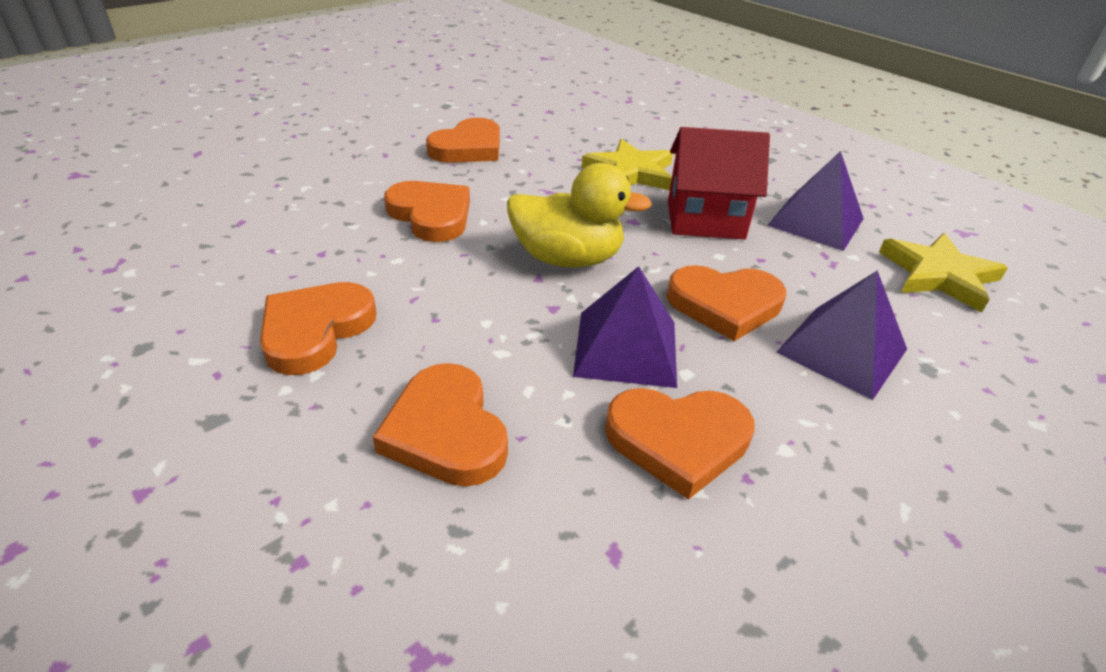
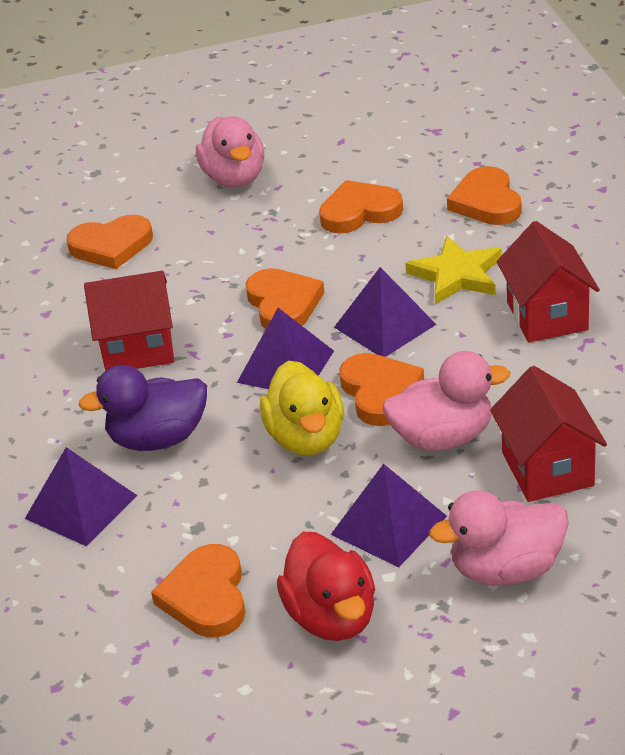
pink duck: none = 0 -> [196,116,264,187] [382,351,510,451] [429,490,569,585] = 3
purple duck: none = 0 -> [79,365,207,451] = 1
purple pyramid: [573,266,677,388] [767,151,864,251] [777,270,907,400] = 3 -> [25,447,138,547] [237,308,334,389] [330,464,447,567] [334,267,437,357] = 4
red duck: none = 0 -> [277,532,375,641] = 1
red house: [668,127,770,239] = 1 -> [84,271,174,371] [490,366,607,502] [497,221,600,343] = 3
yellow star: [582,139,673,190] [879,233,1008,313] = 2 -> [406,236,502,304] = 1

